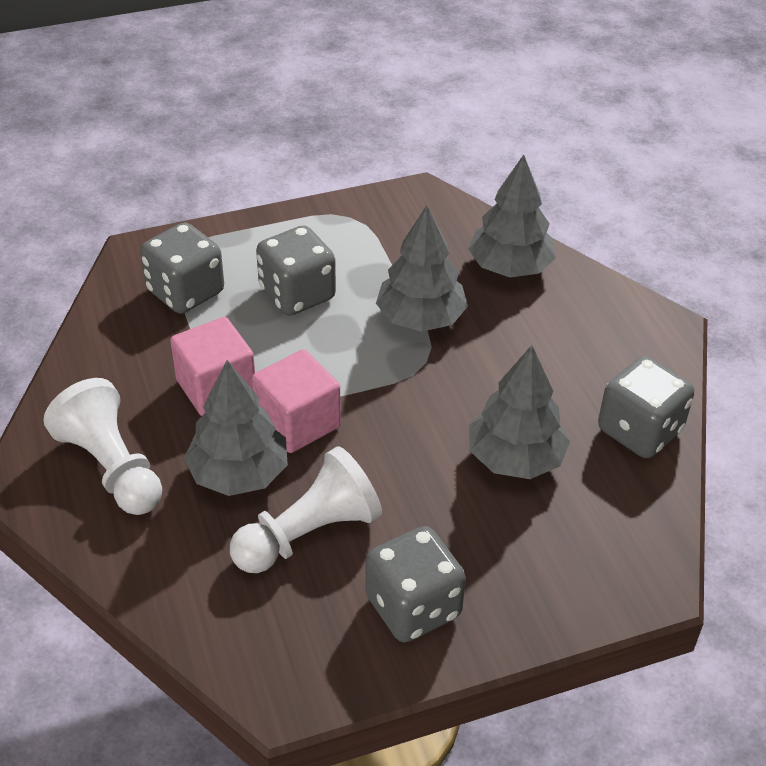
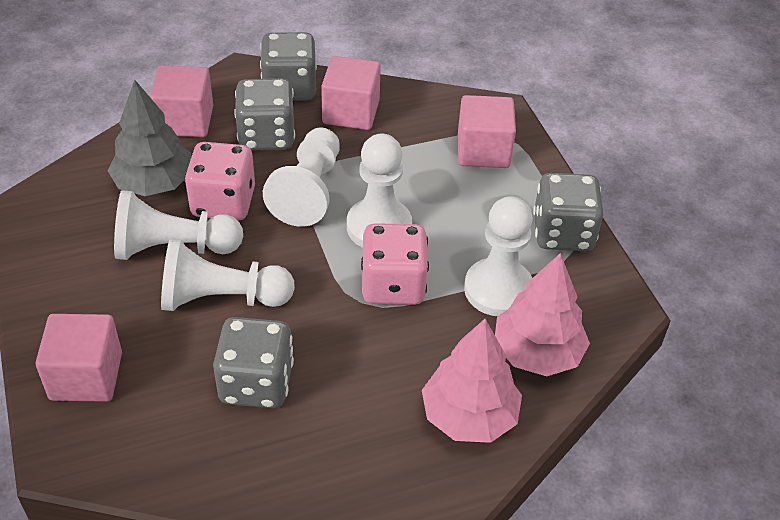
grey tree: [184,360,288,496] [376,205,468,332] [468,155,556,278] [469,345,570,479] = 4 -> [108,80,191,196] = 1
pink cube: [170,317,255,416] [252,349,341,453] = 2 -> [36,314,122,402] [150,65,213,137] [321,56,381,130] [458,95,516,168] = 4
pink dice: none = 0 -> [184,142,255,220] [361,223,429,305] = 2
pink tree: none = 0 -> [422,319,522,443] [495,253,590,376] = 2
white pawn: [43,378,162,515] [230,446,382,573] = 2 -> [114,190,243,260] [161,239,295,311] [263,128,340,227] [347,134,412,248] [464,196,533,316] = 5

